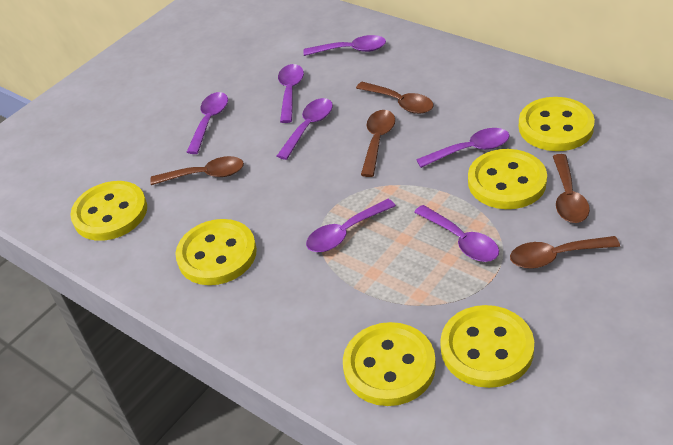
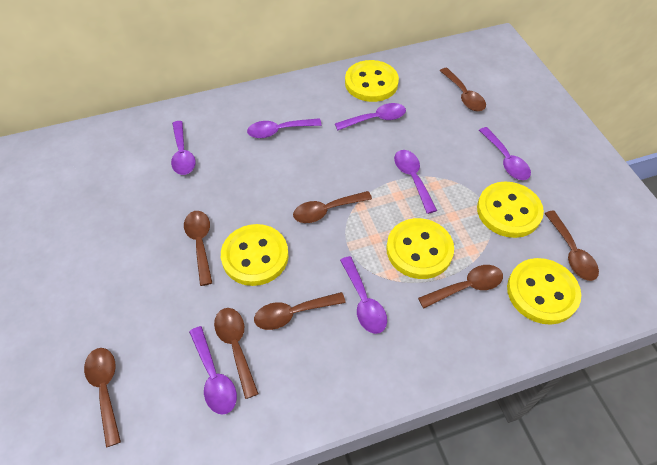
brown spoon: [150,156,244,185] [356,82,433,114] [361,110,395,177] [510,236,620,269] [553,154,590,223] = 5 -> [84,348,121,447] [184,211,212,286] [214,308,259,399] [254,292,346,330] [293,191,372,223] [418,265,503,308] [440,68,486,111] [544,211,599,281] = 8
yellow button: [70,181,147,241] [175,219,257,285] [343,322,436,406] [440,305,534,388] [468,149,547,209] [519,97,595,151] = 6 -> [221,224,289,286] [345,60,399,102] [386,218,454,279] [477,182,544,238] [507,258,581,325] = 5

